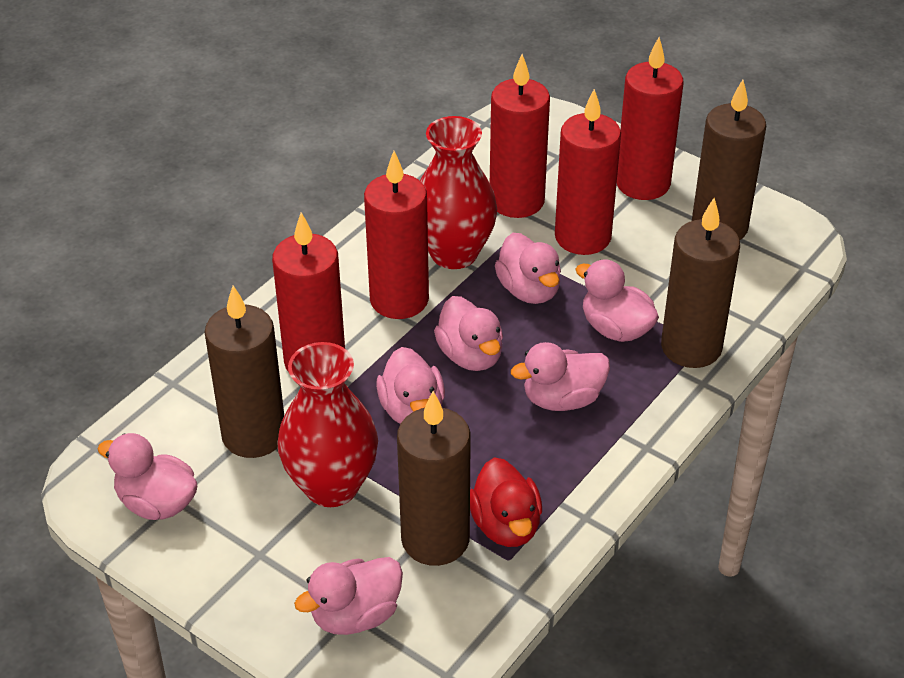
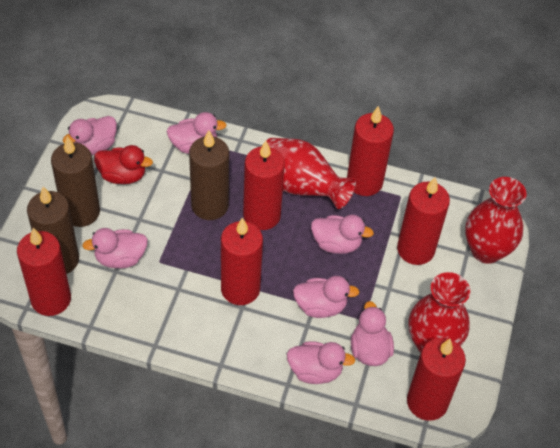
brown candle: [204,286,284,458] [397,391,471,566] [661,198,740,368] [692,80,766,240] = 4 -> [27,186,79,274] [51,136,100,227] [189,130,229,220] = 3
red candle: [272,212,345,372] [364,151,429,319] [490,54,550,218] [555,89,621,255] [617,37,684,200] = 5 -> [17,228,71,316] [221,217,263,305] [243,141,285,230] [347,106,394,196] [397,177,450,265] [407,338,466,421] = 6
red vase: [277,342,378,507] [420,116,497,269] = 2 -> [266,138,356,209] [409,272,470,353] [465,177,526,264] = 3

